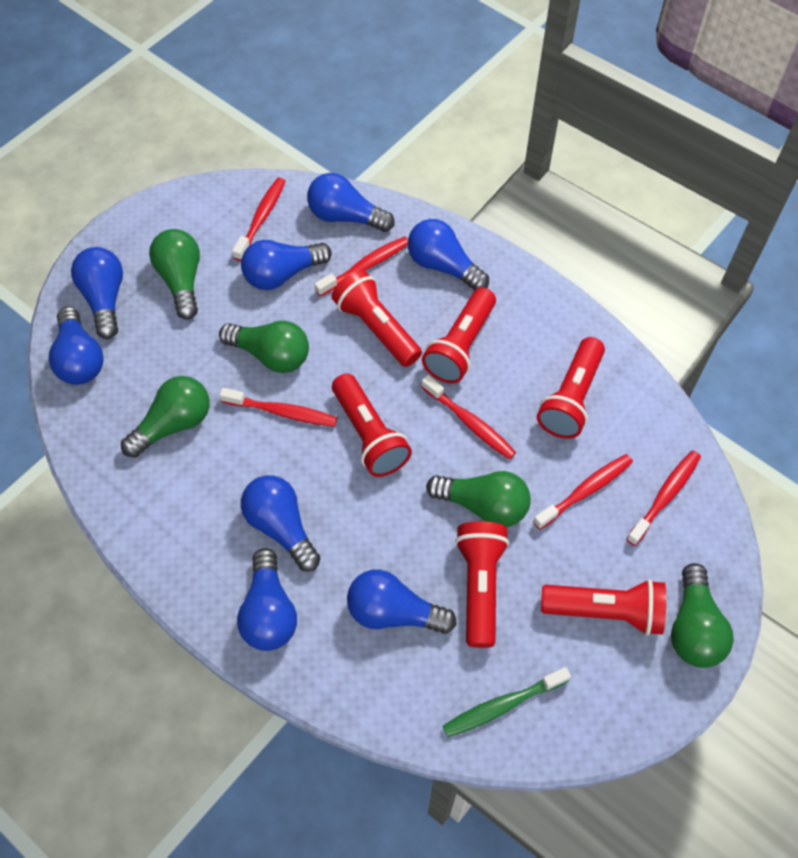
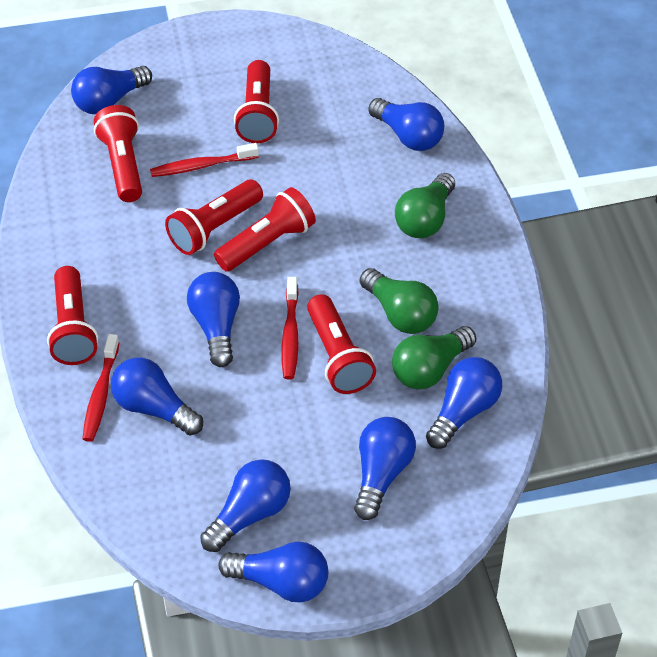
green light bulb: [121,376,210,458] [149,229,200,320] [219,321,309,373] [426,471,531,527] [671,563,734,668] = 5 -> [360,268,439,334] [392,326,476,389] [395,173,455,238] = 3
green toothbrush: [443,667,571,737] = 1 -> none = 0
red toothbrush: [220,388,337,427] [232,178,285,261] [315,236,408,297] [421,375,516,459] [533,454,633,530] [626,451,701,546] = 6 -> [82,334,119,442] [150,143,259,177] [281,277,299,379] = 3

